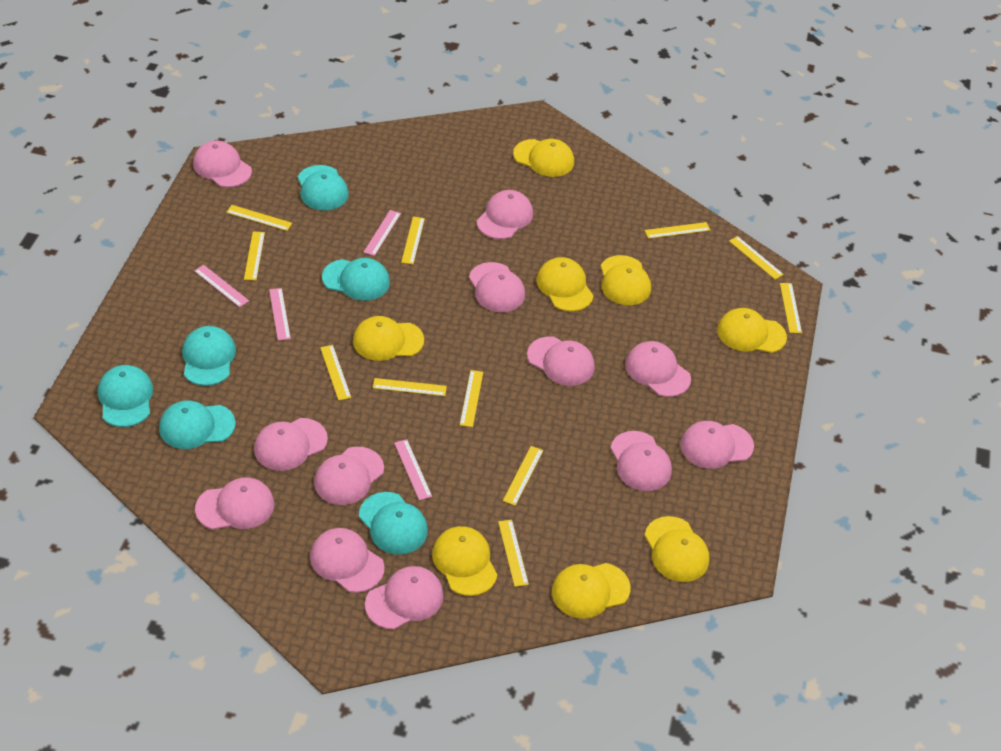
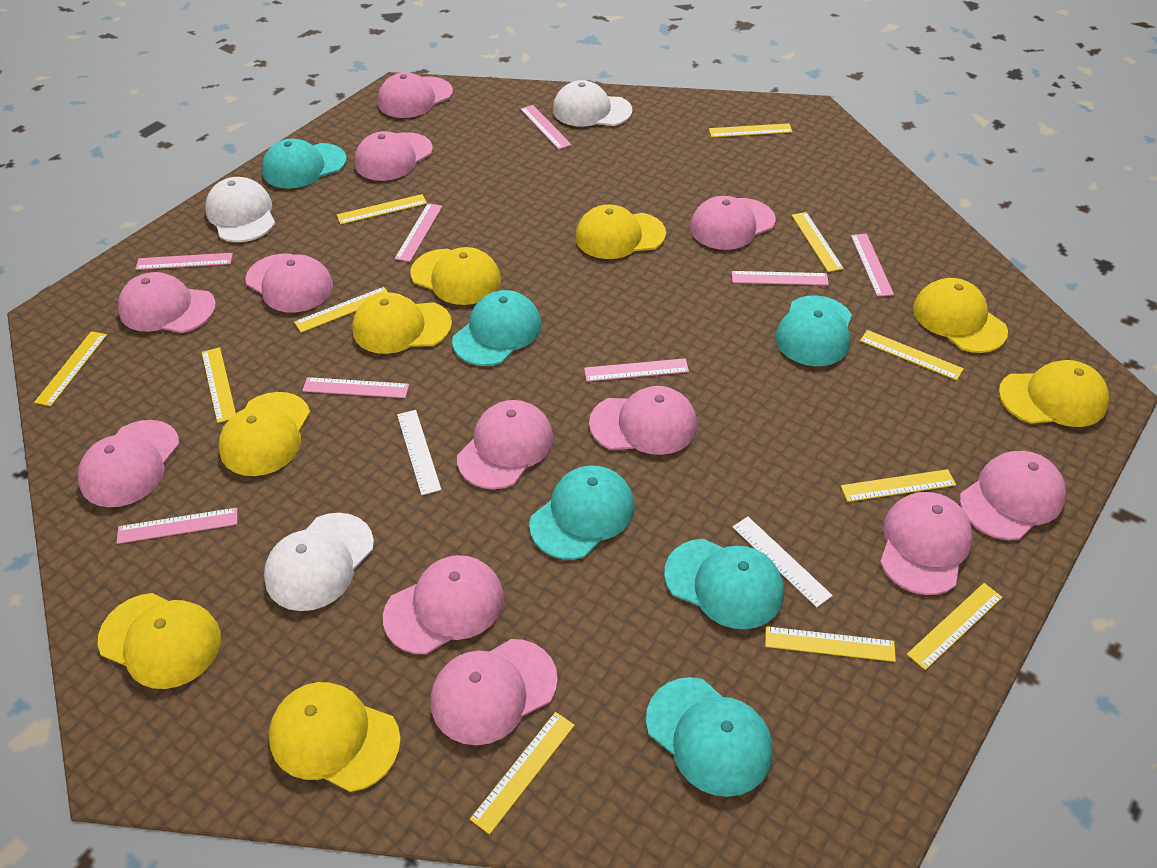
pink ruler: [194,265,249,307] [269,288,291,341] [363,210,401,256] [394,439,432,500] = 4 -> [117,507,238,544] [136,253,233,270] [302,377,409,398] [395,203,443,262] [520,105,572,150] [584,358,689,382] [732,271,829,285] [851,234,894,297] = 8
white cap: none = 0 -> [205,177,275,242] [264,513,374,611] [553,80,632,127] = 3
white ruler: none = 0 -> [397,410,441,495] [733,517,833,607] = 2

